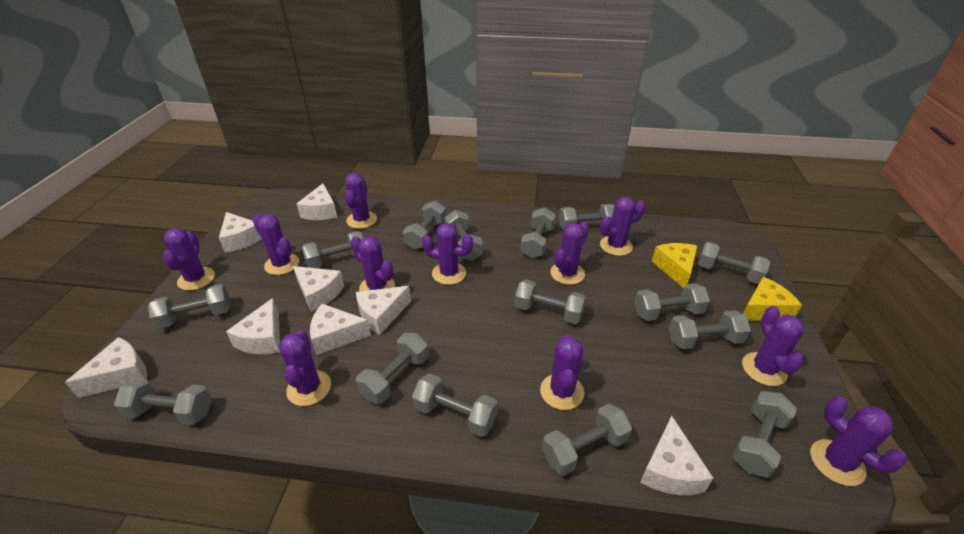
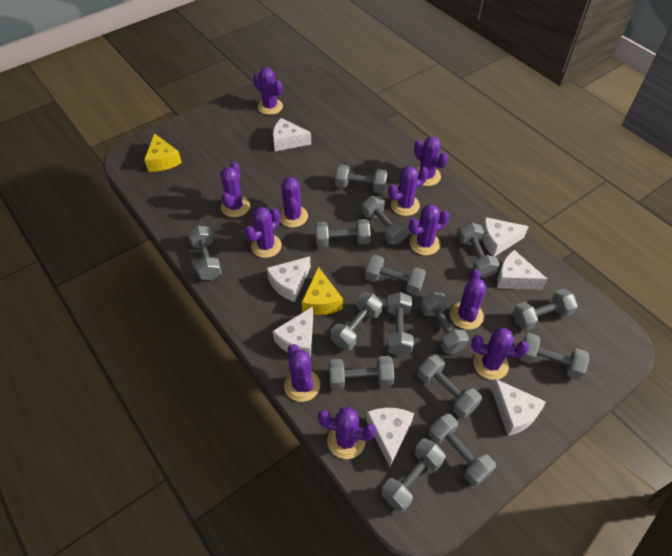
white cheese: [65,337,147,398] [219,212,262,253] [226,298,280,354] [293,266,344,312] [297,183,337,220] [310,304,371,355] [356,286,411,335] [640,416,713,495] = 8 -> [267,256,311,302] [272,307,313,357] [273,118,311,151] [366,408,414,467] [482,217,529,257] [491,379,546,436] [497,250,548,290] = 7

